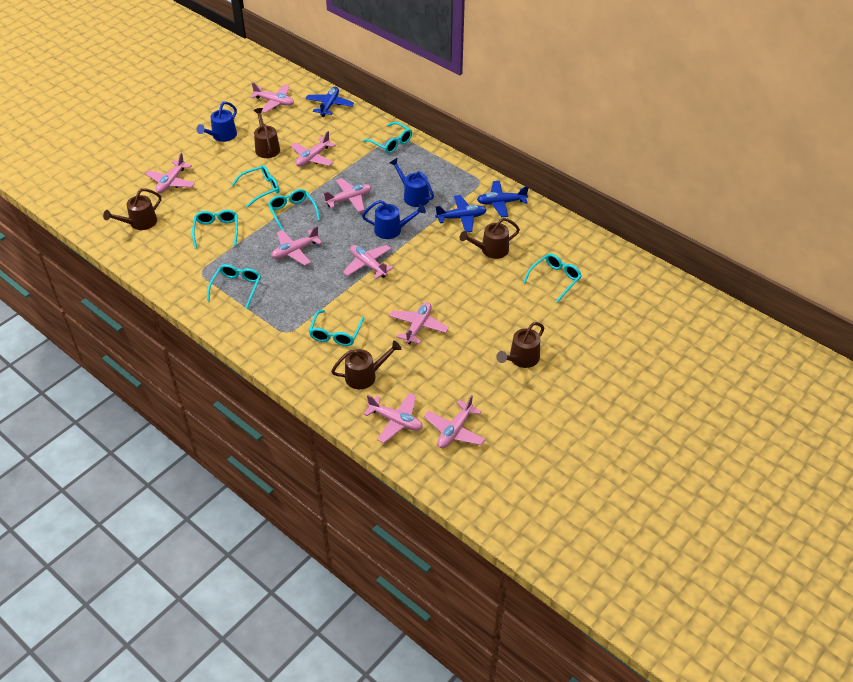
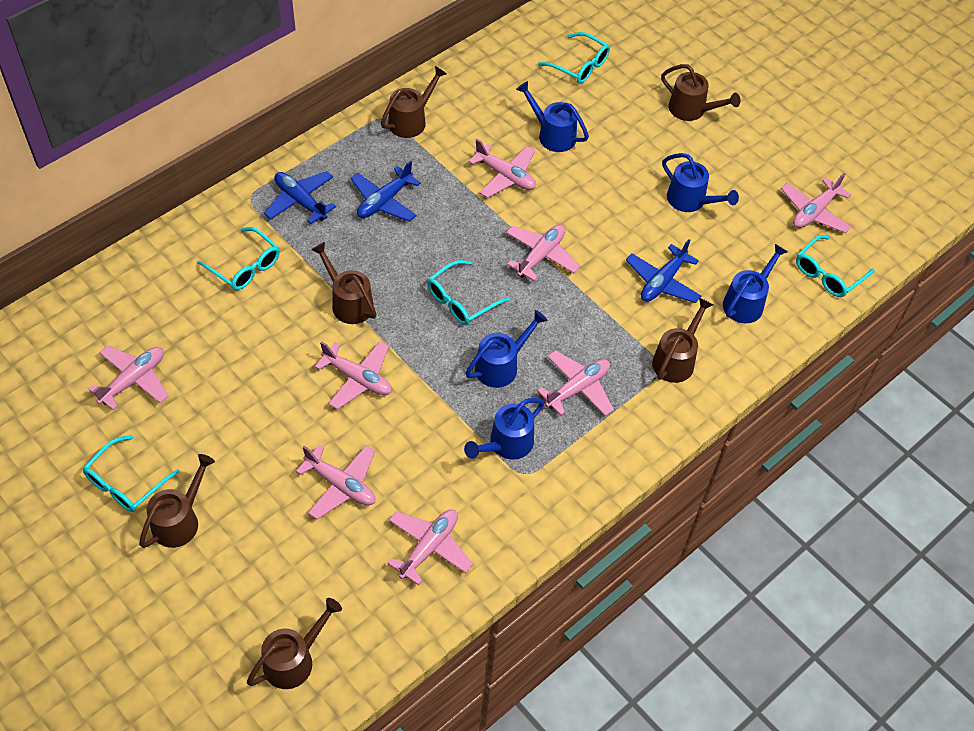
blue watering can: [196,101,237,142] [362,200,426,239] [390,158,434,207] = 3 -> [464,398,544,460] [466,310,548,388] [516,81,589,152] [662,153,739,212] [723,244,788,323] = 5
brown watering can: [103,188,161,230] [254,108,280,158] [331,341,401,389] [460,218,520,259] [496,322,544,368] = 5 -> [139,454,215,548] [247,598,342,689] [311,242,377,324] [381,66,447,138] [652,298,713,383] [661,64,740,121] = 6
pink plane: [145,153,195,193] [250,82,294,113] [271,226,322,266] [291,131,336,167] [322,178,371,212] [343,245,394,279] [364,393,423,443] [390,302,449,344] [424,395,486,448] = 9 -> [89,346,168,410] [296,445,375,519] [315,341,392,410] [388,509,473,585] [469,139,536,198] [506,224,580,281] [537,350,614,416] [781,173,852,233] = 8
turquoise glasses: [192,210,238,248] [207,264,261,309] [232,165,279,207] [268,189,320,230] [309,310,364,346] [363,122,412,154] [523,253,582,303] = 7 -> [82,435,180,512] [197,227,280,290] [427,260,510,325] [538,32,610,84] [796,235,875,297] = 5

